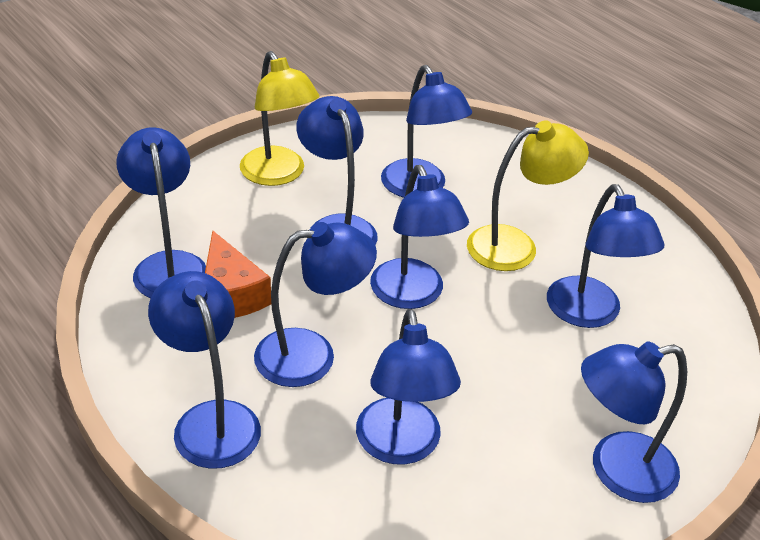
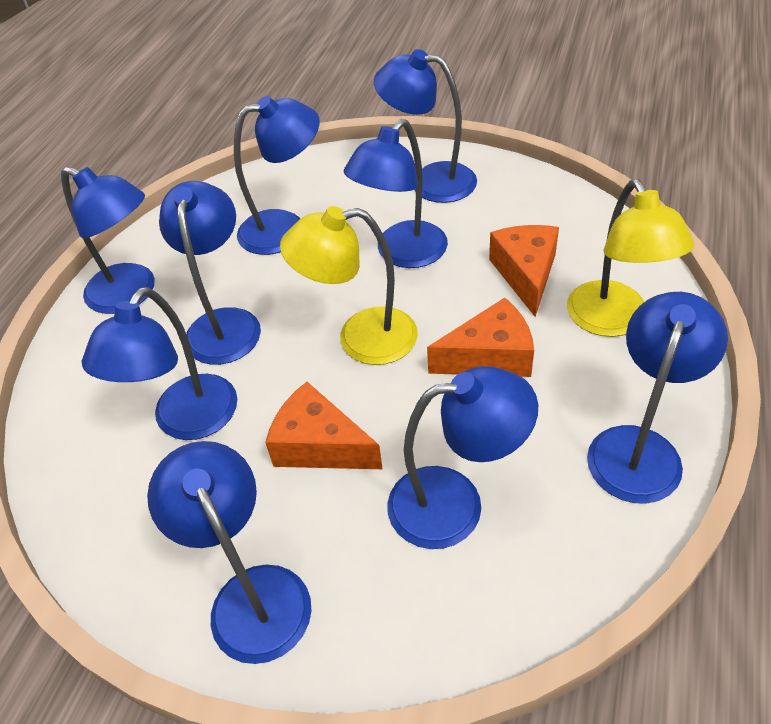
orange cheese: [205,230,271,318] = 1 -> [265,382,383,469] [427,298,534,377] [489,225,559,317] = 3

